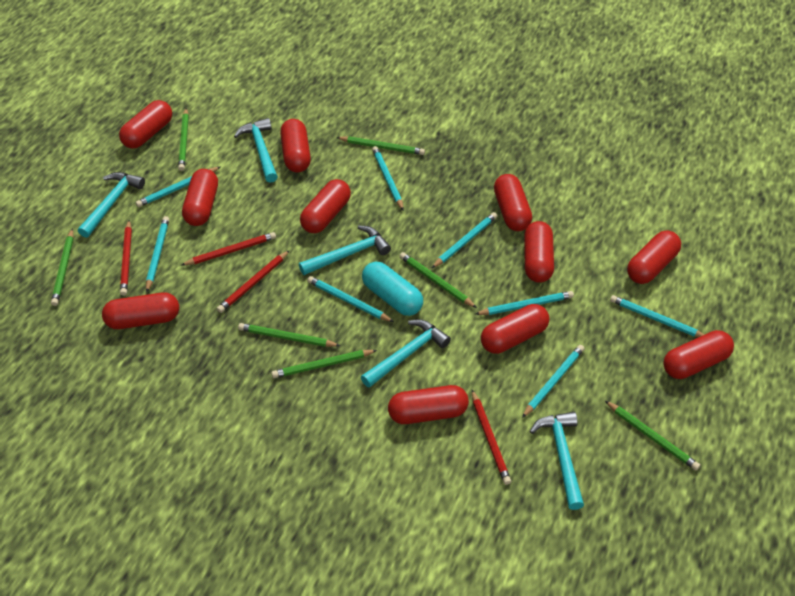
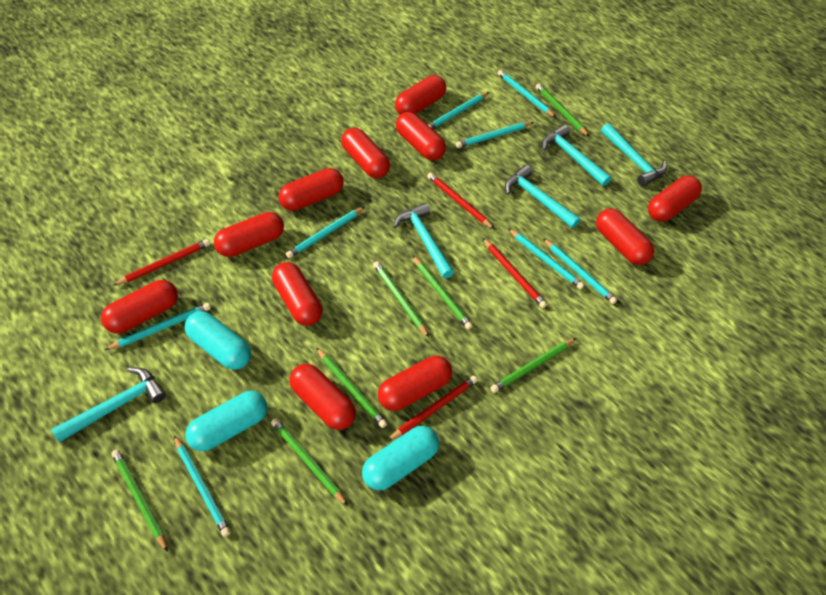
turquoise capsule: [362,261,423,316] = 1 -> [185,311,251,370] [185,391,267,451] [362,426,439,490] = 3

